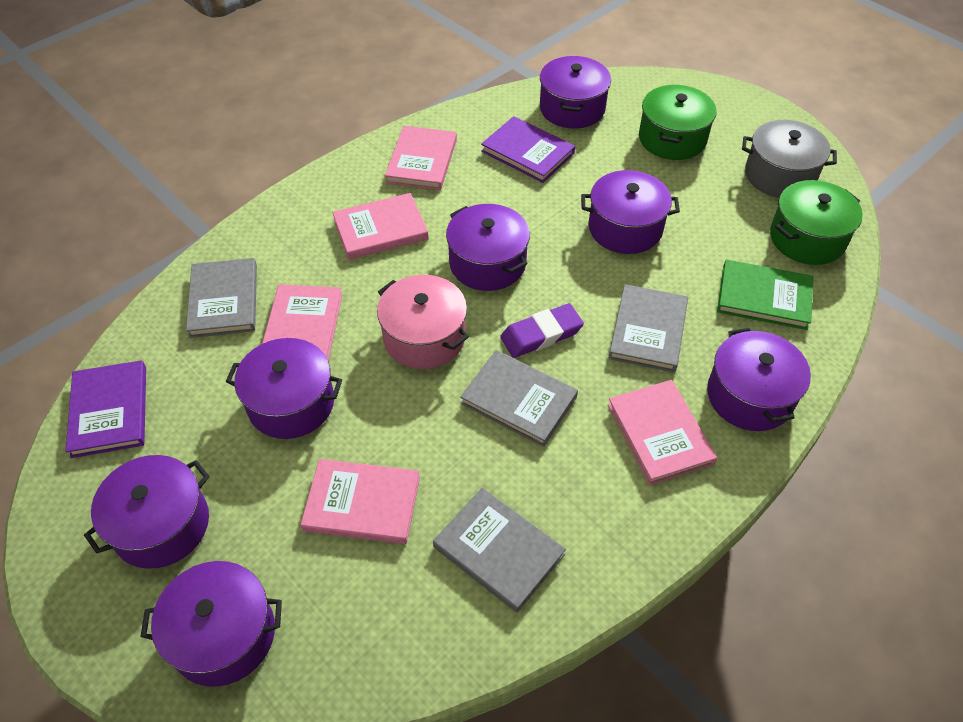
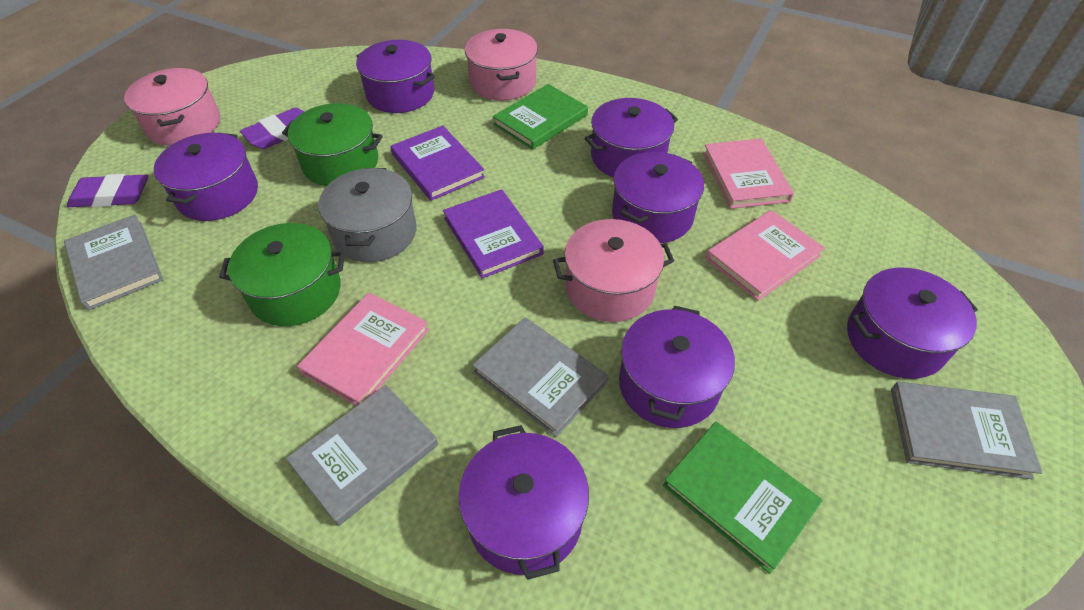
green book: [717,260,814,330] = 1 -> [493,84,588,150] [663,422,823,574] = 2
pink book: [262,284,342,361] [301,459,420,544] [332,193,429,260] [385,126,457,190] [608,380,717,485] = 5 -> [297,292,429,406] [703,138,794,209] [706,210,825,301] = 3
pink pot: [377,275,469,369] = 1 -> [124,68,220,146] [465,29,538,101] [553,219,674,322] = 3
purple eraser: [500,303,584,358] = 1 -> [67,174,148,207] [240,108,305,149] = 2

